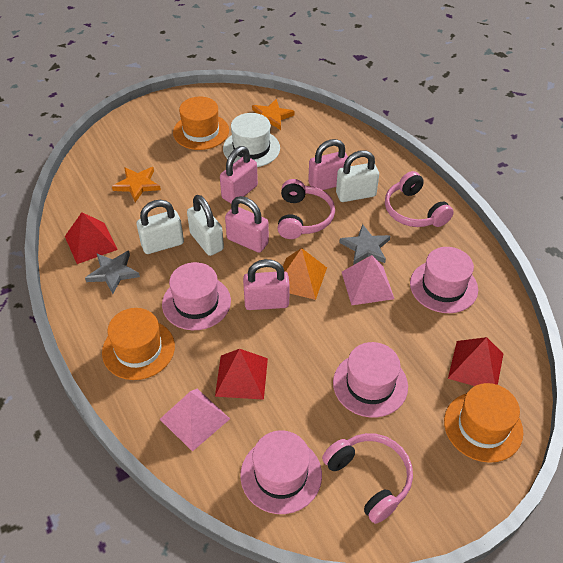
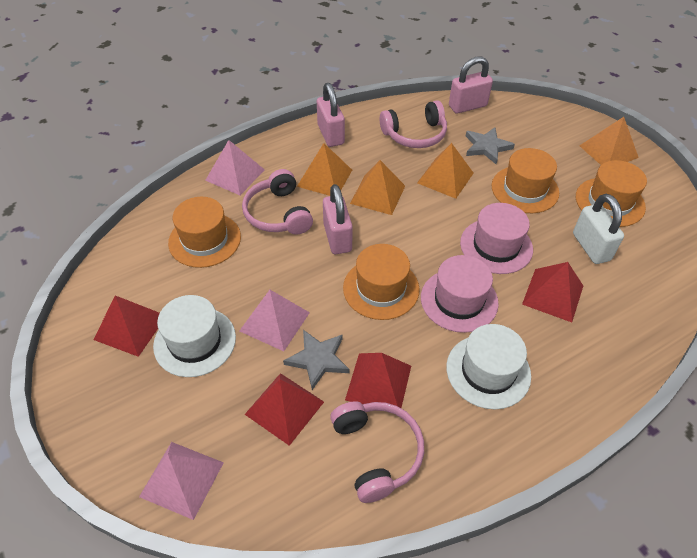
orange hat: [102,308,175,380] [173,97,229,150] [444,383,523,463] = 3 -> [168,197,241,268] [343,244,420,320] [492,148,559,213] [576,160,647,227] = 4
orange pyramid: [283,248,327,300] = 1 -> [297,143,352,196] [350,160,405,215] [417,143,474,199] [580,117,639,165] = 4
orange star: [112,167,161,202] [252,99,294,130] = 2 -> none = 0
pink hat: [162,262,231,330] [240,430,322,514] [333,342,408,418] [410,247,478,313] = 4 -> [421,255,499,333] [460,203,533,274] = 2
pink padlock: [220,146,258,204] [225,196,269,253] [243,259,290,310] [308,139,348,190] = 4 -> [317,83,345,147] [323,184,353,254] [449,56,493,114] = 3
pink pyramid: [160,389,230,452] [342,255,394,305] = 2 -> [139,442,224,520] [205,140,265,195] [239,290,310,351] = 3
red pyramid: [65,212,118,264] [215,349,268,400] [448,337,503,386] = 3 -> [94,295,160,357] [244,373,324,446] [345,353,411,408] [522,262,583,322] = 4
white hat: [223,113,280,167] = 1 -> [153,295,236,377] [446,324,531,409] = 2
white padlock: [137,200,184,254] [187,195,224,256] [336,150,379,202] = 3 -> [573,194,624,264] = 1

